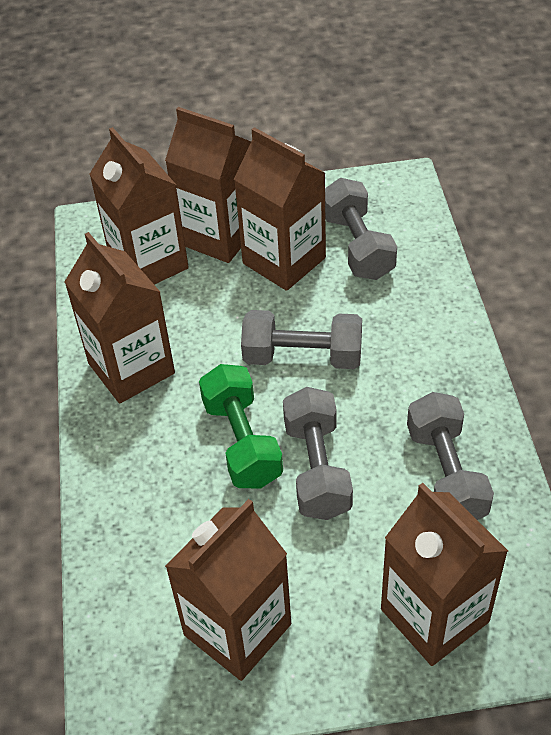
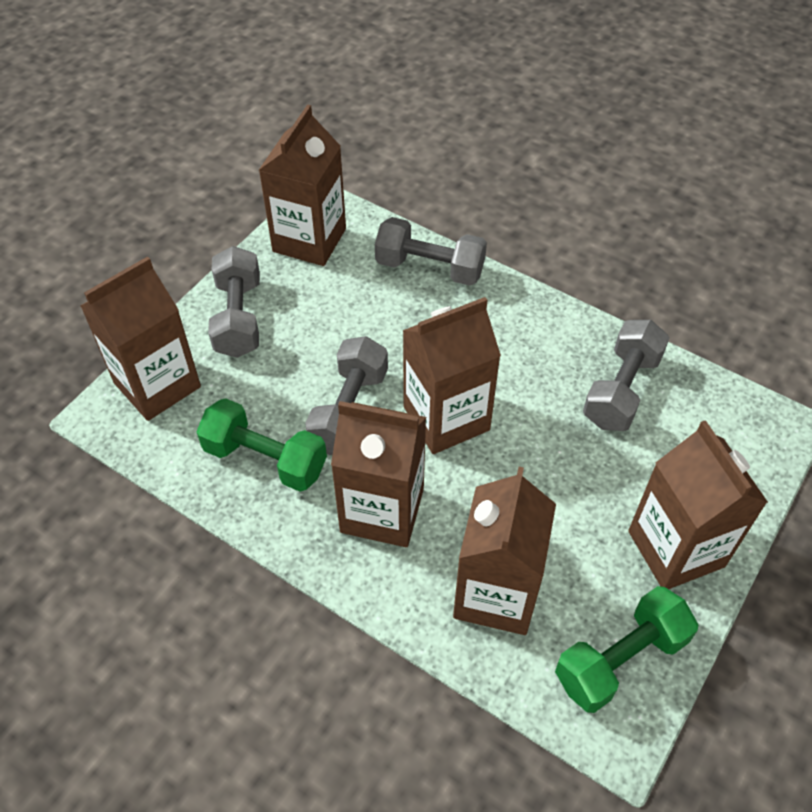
green dumbbell: [199,364,283,489] = 1 -> [197,398,327,492] [555,586,699,713] = 2

